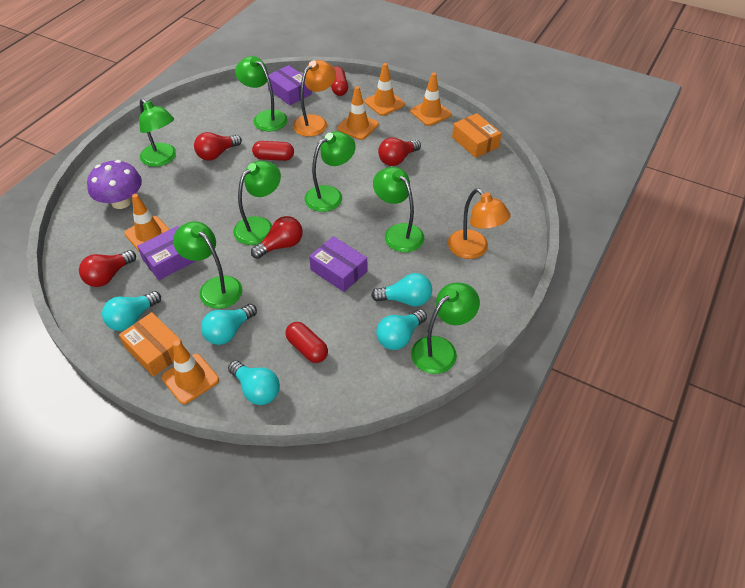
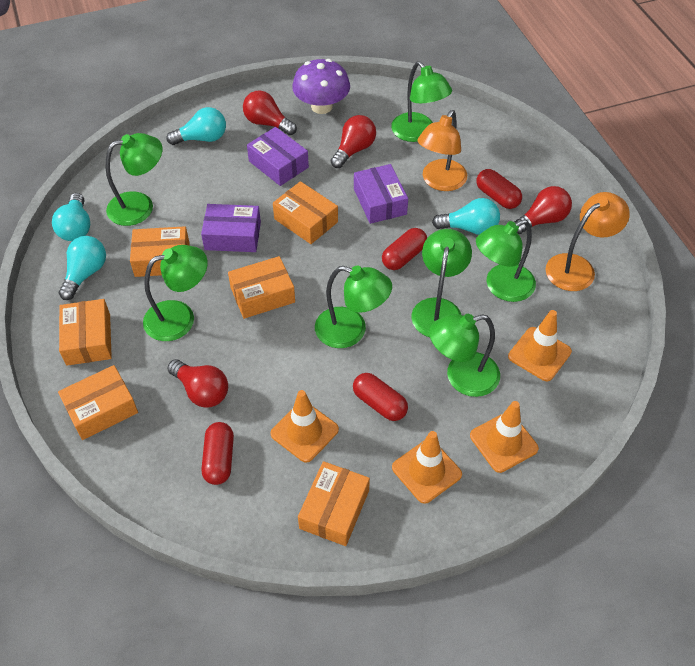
orange box: [119,312,183,377] [452,113,502,158] = 2 -> [58,365,138,440] [59,299,112,366] [130,226,189,277] [228,256,295,319] [273,181,338,244] [298,461,370,546] = 6
orange traffic cone: [124,194,170,251] [162,340,219,404] [337,86,379,140] [364,63,405,116] [410,73,451,126] = 5 -> [270,390,339,463] [392,431,462,504] [470,401,539,473] [508,310,572,381] = 4
red capsule: [252,141,294,161] [285,322,328,363] [331,66,348,96] = 3 -> [202,422,234,485] [353,373,408,421] [382,228,427,270] [476,169,522,209] = 4
turquoise light bulb: [102,291,161,331] [201,304,257,345] [228,361,280,405] [371,273,432,307] [376,309,427,350] = 5 -> [52,193,90,241] [59,236,106,300] [166,107,226,145] [432,198,500,235] = 4

